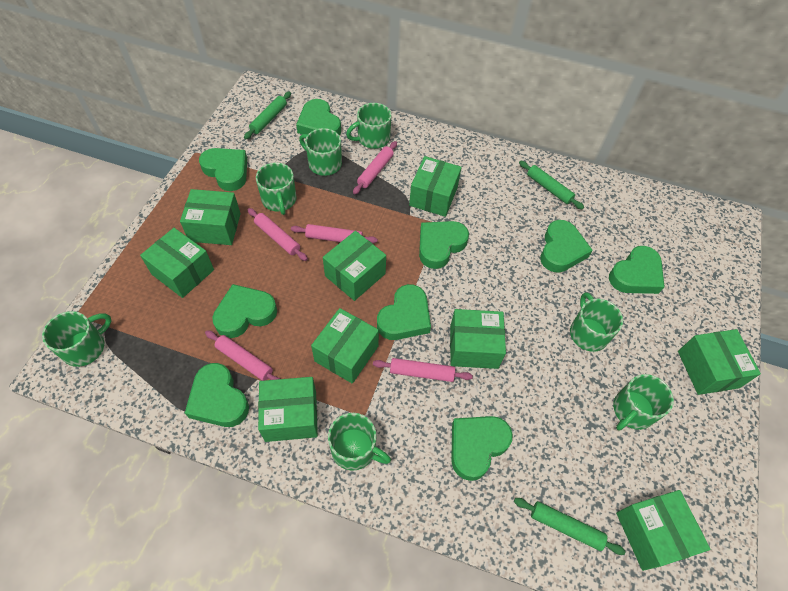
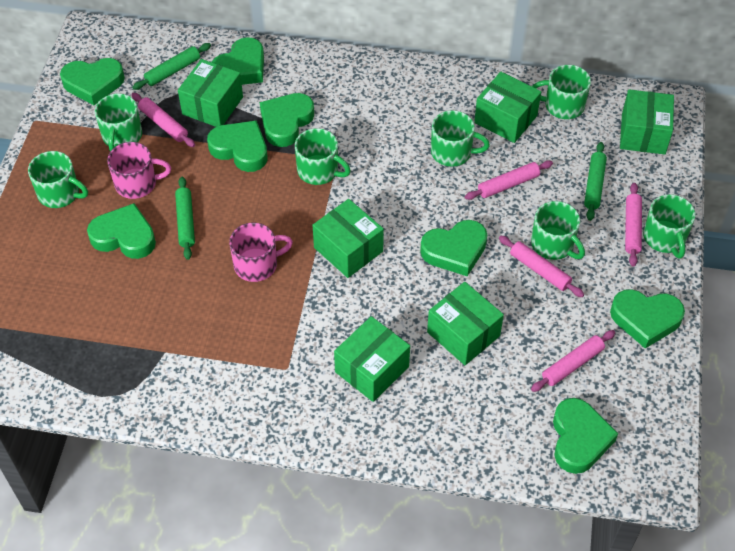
green box: [140,228,214,298] [180,189,241,245] [258,377,318,442] [311,308,379,384] [323,231,386,301] [409,156,462,217] [450,309,506,369] [616,490,711,571] [678,329,761,395] = 9 -> [178,59,243,127] [313,199,384,278] [334,316,410,402] [427,282,504,365] [474,72,541,143] [620,89,674,154] = 6
green heart: [185,363,249,427] [199,148,247,191] [212,284,277,338] [296,99,341,136] [377,284,431,340] [419,221,469,269] [451,416,513,481] [540,220,593,273] [609,246,664,294] = 9 -> [60,58,125,105] [87,203,156,259] [207,120,268,172] [212,37,264,85] [260,93,314,147] [420,220,487,276] [553,398,618,474] [610,289,685,348] = 8
pink mug: none = 0 -> [107,142,171,199] [229,223,293,282] = 2

